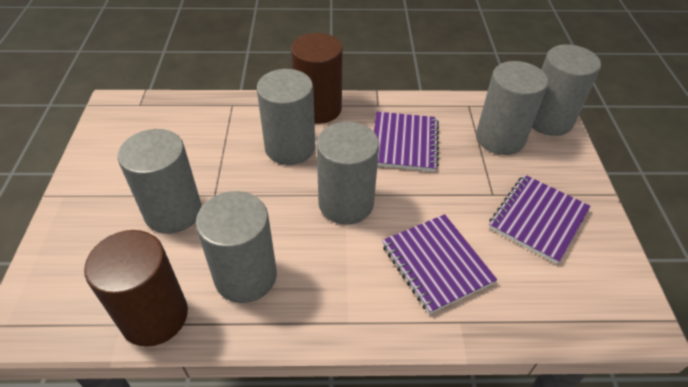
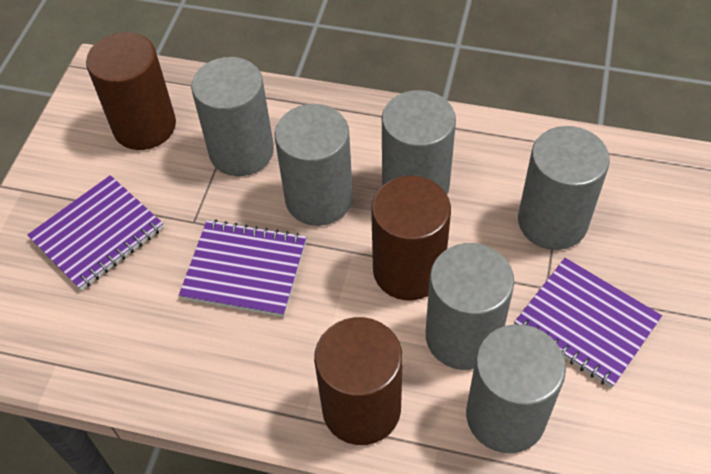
brown cylinder: [84,230,188,347] [291,33,343,124] = 2 -> [86,32,176,150] [314,317,403,445] [371,176,451,300] = 3

